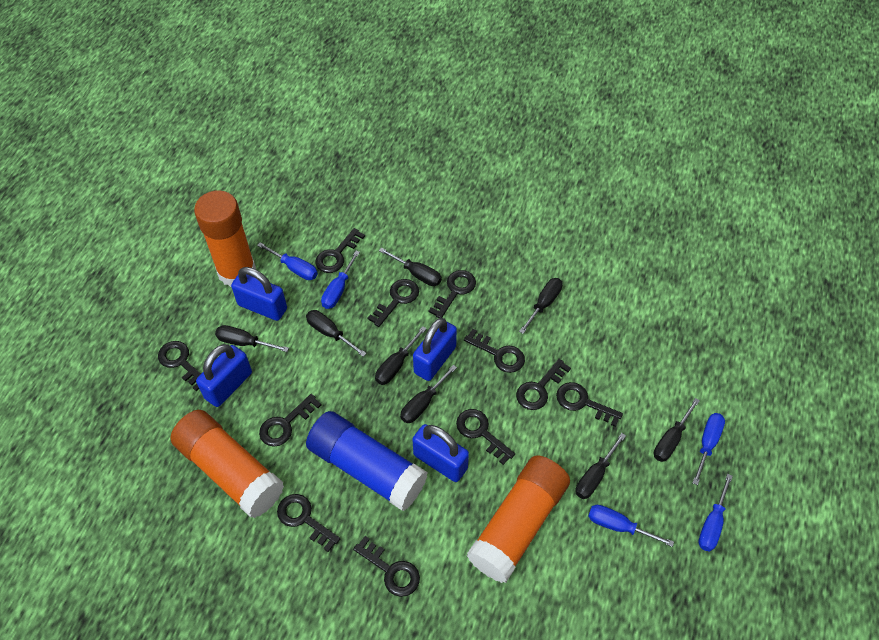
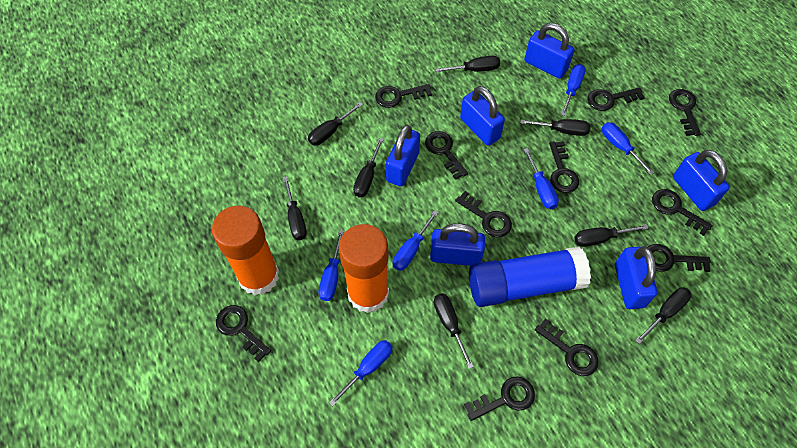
blue padlock: [196,344,252,407] [231,267,287,321] [412,424,469,482] [413,318,457,381] = 4 -> [386,125,420,186] [430,223,485,266] [460,86,505,146] [525,23,574,79] [615,246,657,309] [673,150,730,211] = 6
blue screwdriver: [257,242,318,280] [321,251,360,309] [588,505,674,547] [692,413,725,485] [698,474,733,552] = 5 -> [319,230,344,301] [329,340,393,406] [393,210,439,271] [524,148,559,209] [561,64,586,116] [602,122,654,175] = 6
orange glue stick: [170,410,284,518] [194,190,256,287] [467,455,570,583] = 3 -> [212,206,279,295] [339,224,389,313] = 2

